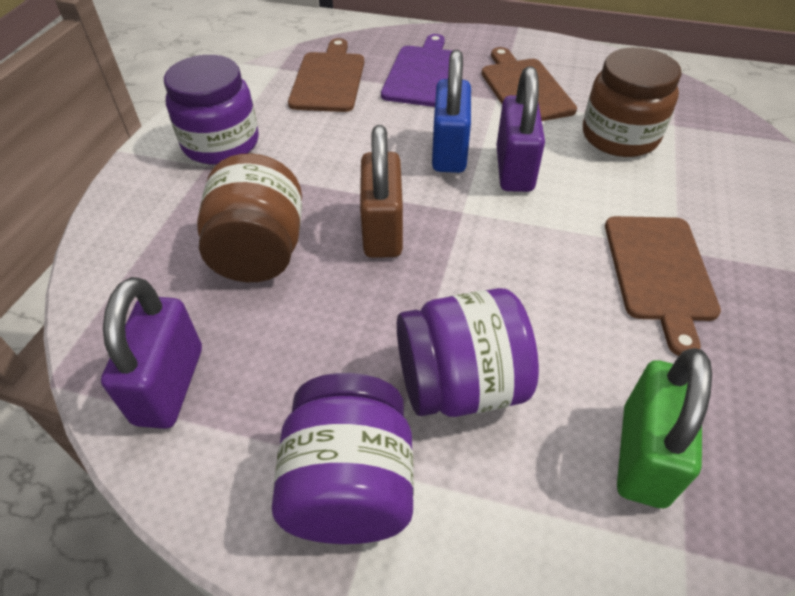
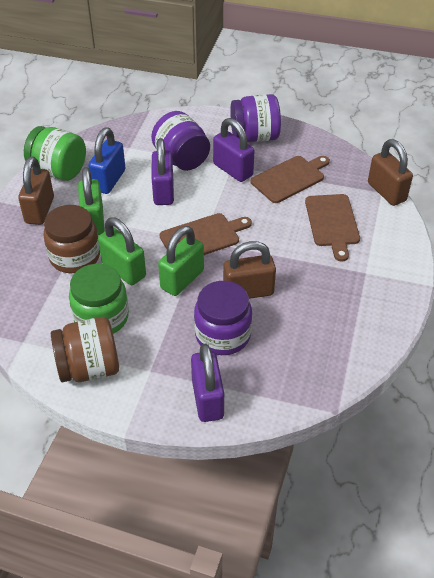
brown padlock: [360,125,403,258] = 1 -> [18,156,54,225] [223,241,276,299] [368,139,413,206] = 3
green jar: none = 0 -> [24,126,86,181] [69,264,129,334] = 2
green padlock: [617,348,712,508] = 1 -> [78,167,105,235] [98,217,146,285] [158,226,204,296] = 3
purple cutting board: [381,34,452,107] = 1 -> none = 0
purple padlock: [101,277,202,429] [497,66,545,192] = 2 -> [152,138,174,205] [191,343,224,422] [213,118,254,182] = 3

